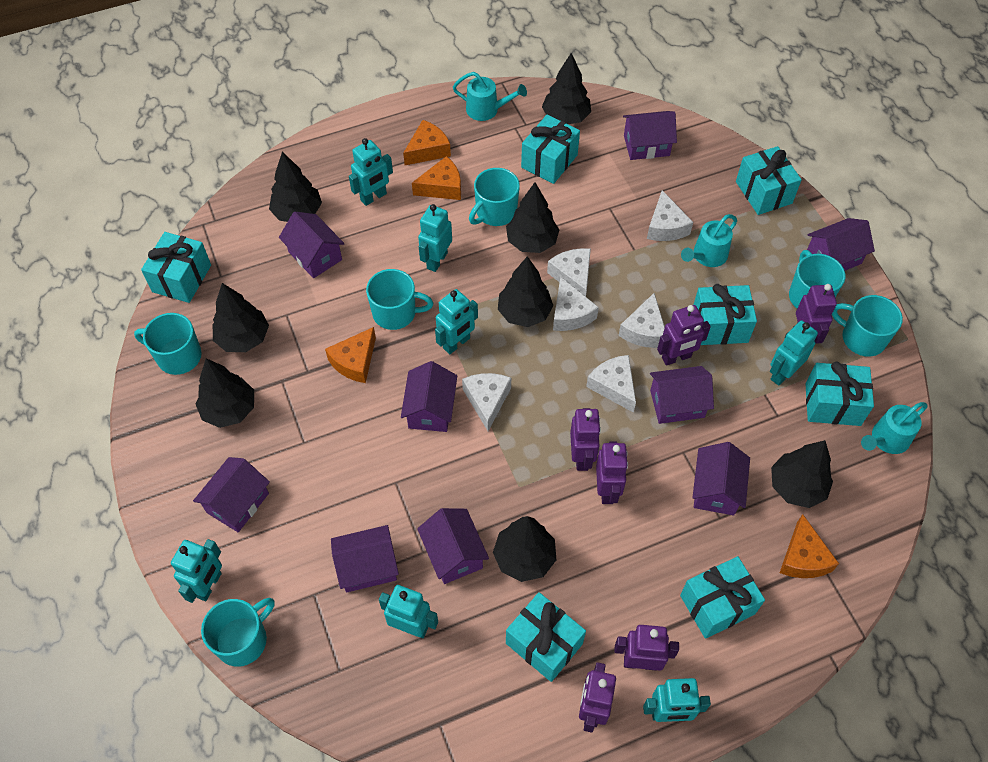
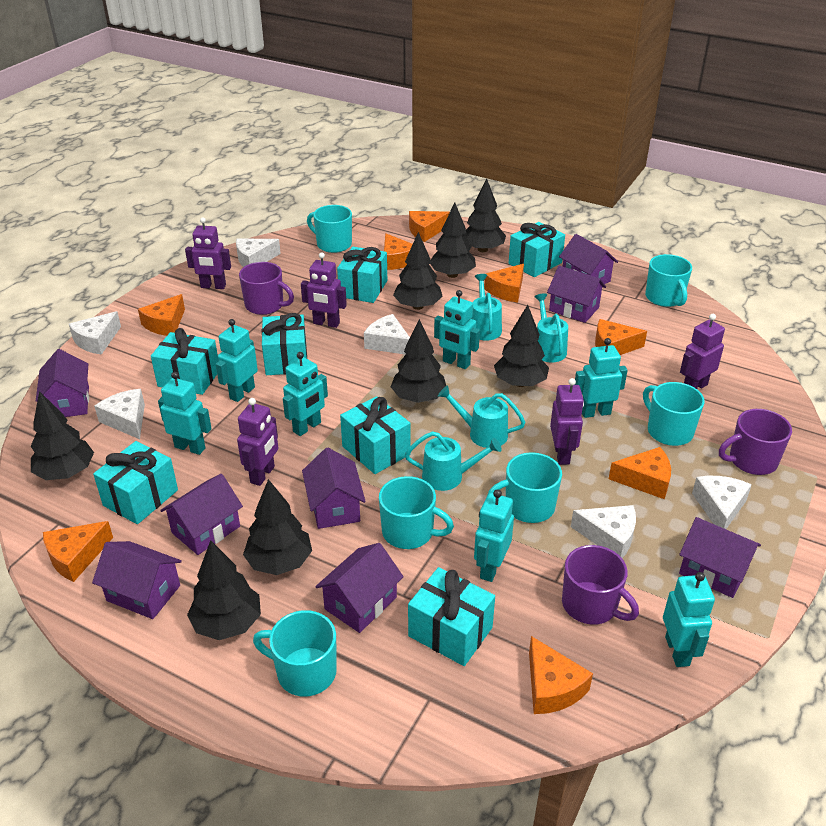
orange cheese: [325,327,376,383] [403,120,451,165] [412,156,461,200] [780,514,839,578] = 4 -> [43,521,113,582] [138,294,185,336] [384,233,413,270] [409,211,450,242] [484,264,524,302] [529,636,593,714] [595,319,647,355] [609,447,671,499] = 8
purple house: [193,457,270,532] [279,212,345,278] [331,525,399,592] [401,361,457,432] [417,508,489,584] [623,111,677,160] [650,366,714,424] [692,442,750,516] [807,218,875,271] = 9 -> [36,349,89,417] [92,541,182,619] [160,474,243,555] [302,448,366,529] [315,543,404,633] [547,266,606,323] [559,234,618,284] [679,517,761,598] = 8
purple mug: none = 0 -> [239,262,294,315] [562,545,639,625] [719,409,792,475] = 3
purple robot: [570,408,601,471] [579,662,616,733] [596,441,628,504] [614,625,679,671] [657,305,711,366] [796,284,837,344] = 6 -> [185,217,231,289] [237,398,278,486] [301,252,347,328] [550,378,584,465] [680,314,725,389] = 5
turquoise watering can: [453,72,527,121] [681,214,737,267] [861,402,927,454] = 3 -> [405,431,502,491] [438,385,525,448] [471,274,502,341] [534,293,568,362] = 4

